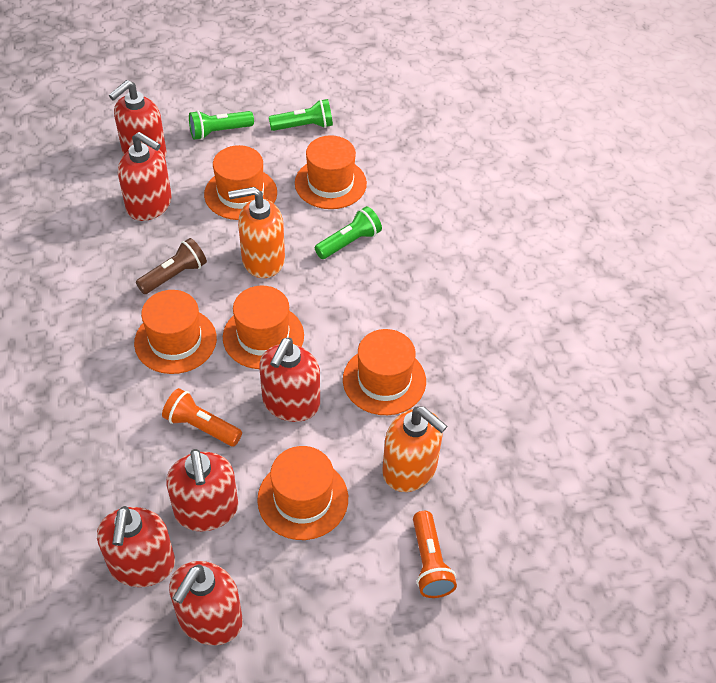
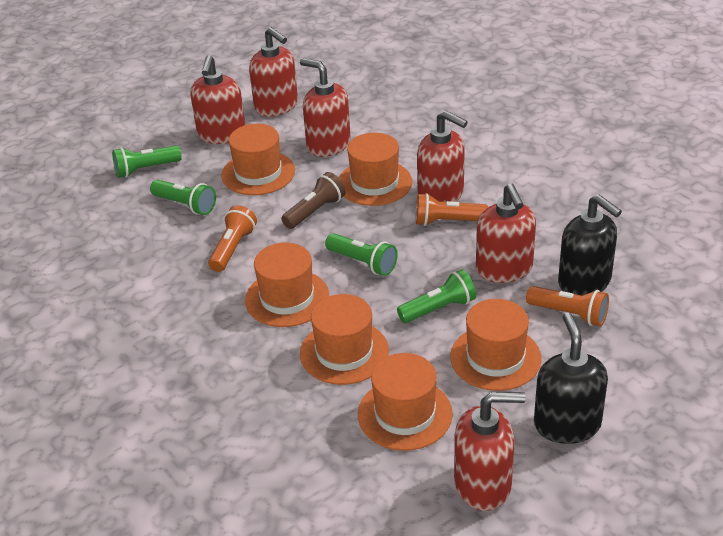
black soap dispenser: none = 0 -> [534,312,608,444] [558,195,622,295] = 2
green flashlight: [189,110,254,140] [269,99,333,131] [314,206,382,259] = 3 -> [112,145,182,178] [150,180,216,215] [325,233,398,276] [397,269,476,323] = 4
orange flashlight: [162,388,242,446] [413,511,457,598] = 2 -> [208,205,257,272] [416,193,488,226] [526,286,609,327] = 3
orange soap dispenser: [228,187,285,278] [382,406,447,492] = 2 -> none = 0

